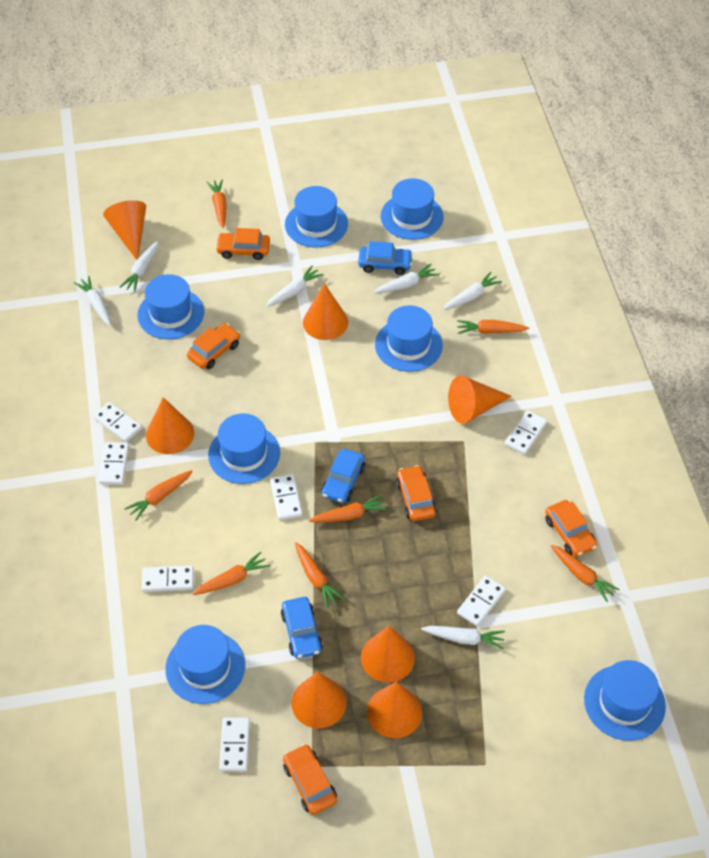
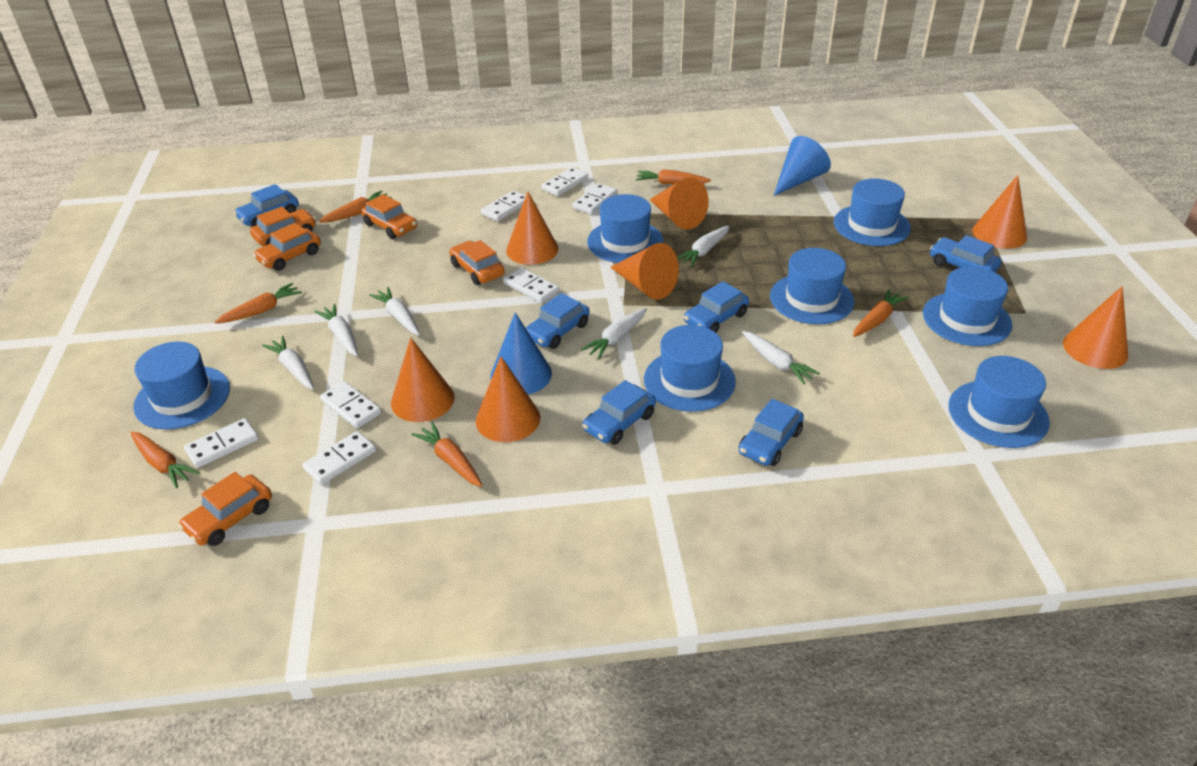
blue car: [281,597,323,659] [321,449,365,503] [358,241,413,275] = 3 -> [234,184,299,227] [526,293,590,349] [582,380,656,445] [684,281,749,333] [739,399,804,466] [930,235,1002,272] = 6
blue cone: none = 0 -> [491,312,552,394] [774,136,831,196] = 2
orange carrot: [124,470,193,521] [192,552,270,595] [207,179,227,228] [295,542,344,608] [309,494,387,522] [457,320,529,334] [551,545,620,602] = 7 -> [130,431,200,488] [215,283,302,324] [319,190,392,223] [411,422,482,487] [636,170,711,184] [853,289,909,337] = 6

